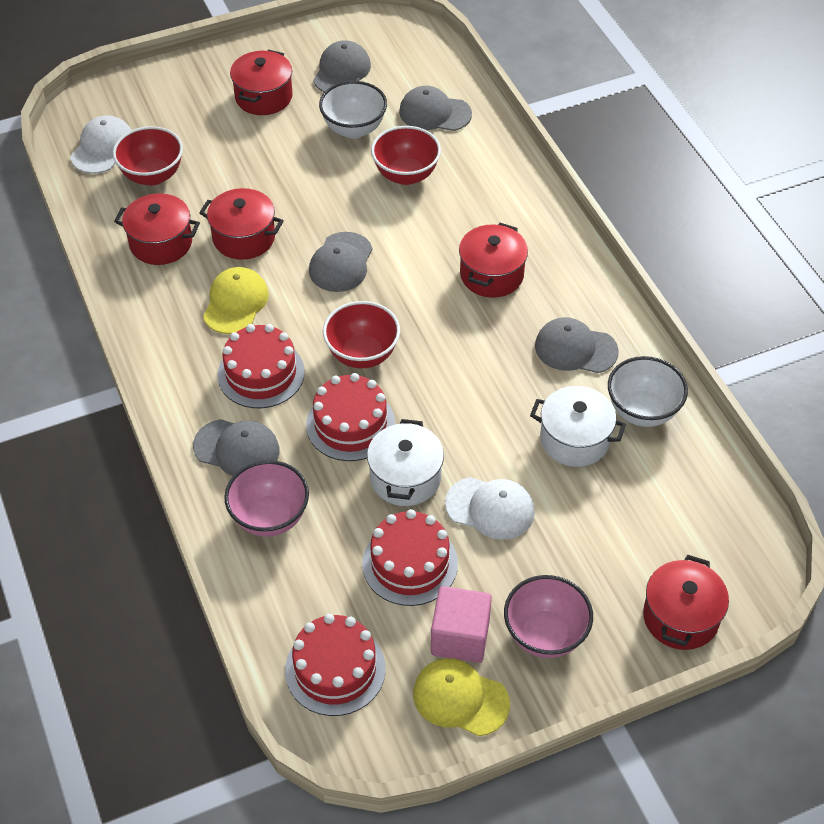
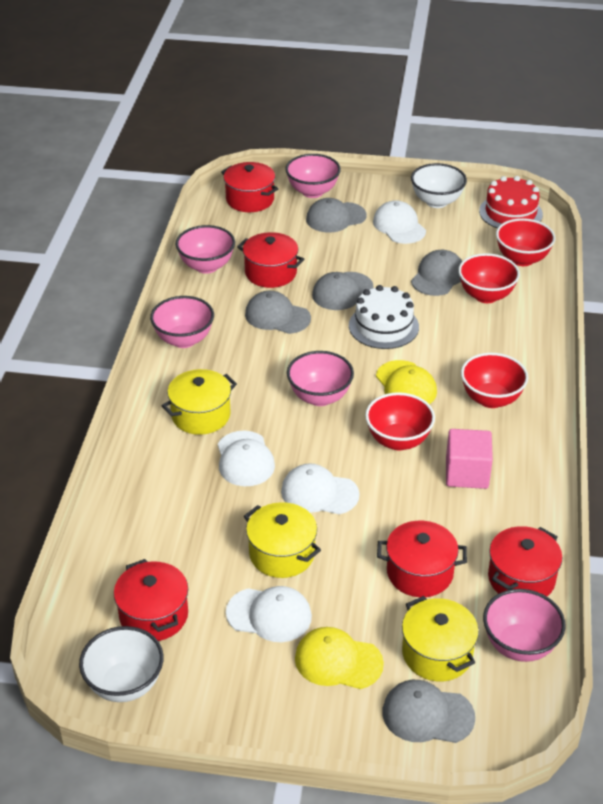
pink bowl: [224,460,309,537] [504,575,593,658] = 2 -> [150,296,214,348] [176,225,235,274] [285,154,341,198] [287,351,354,406] [483,589,566,662] = 5
red bowl: [113,126,183,186] [323,301,400,368] [371,126,441,185] = 3 -> [365,392,435,450] [458,253,520,303] [461,353,529,408] [496,218,555,266] = 4
red cake: [217,324,305,408] [285,614,385,716] [306,373,395,461] [362,509,458,606] = 4 -> [479,176,543,228] = 1
white cake: none = 0 -> [349,285,419,349] = 1
white cap: [70,115,131,174] [445,477,535,540] = 2 -> [218,431,275,486] [226,586,312,642] [281,463,360,514] [373,200,426,244] = 4
white pot: [367,419,444,506] [530,386,626,467] = 2 -> none = 0
yellow pot: none = 0 -> [162,369,237,435] [244,502,321,578] [402,596,479,681] = 3

